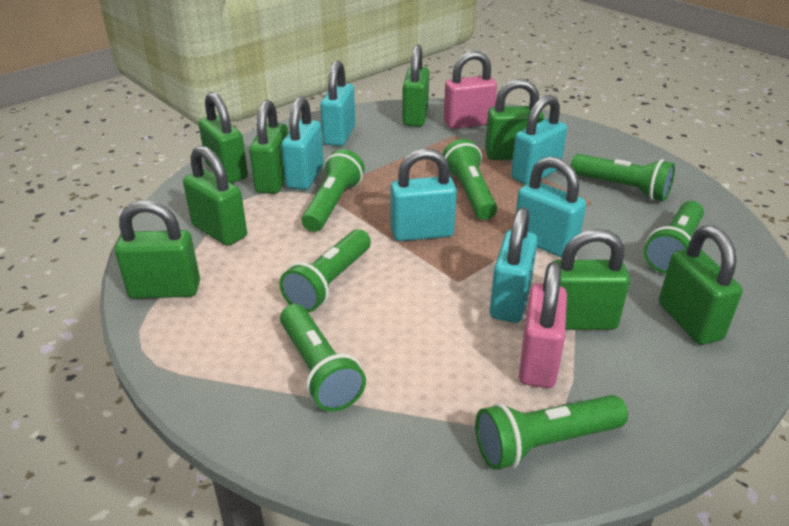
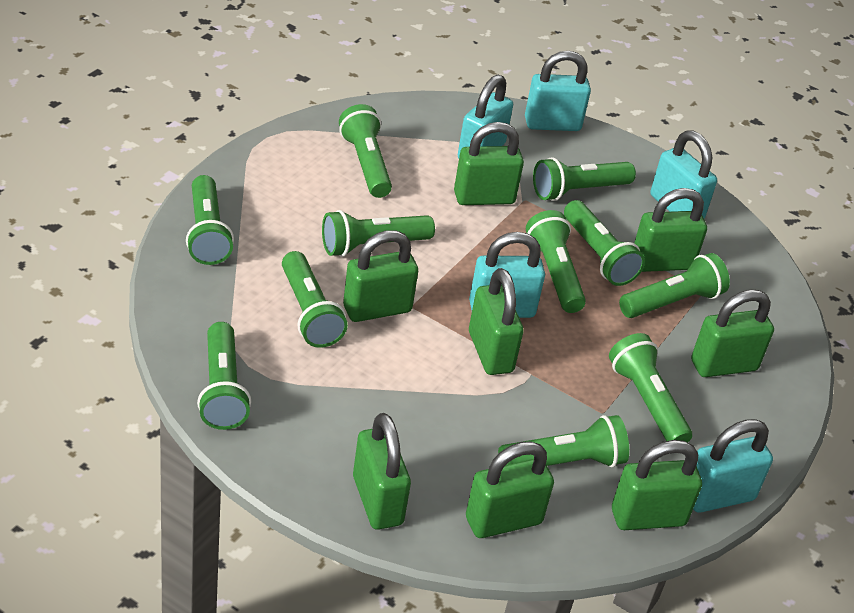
green flashlight: [279,229,371,312] [280,304,366,412] [301,149,365,232] [443,139,497,220] [475,395,628,470] [571,154,675,201] [644,201,704,274] = 7 -> [186,175,234,265] [197,322,251,430] [282,251,348,348] [322,210,435,257] [339,104,392,198] [498,415,629,468] [526,210,586,313] [533,157,636,201] [564,200,645,286] [609,333,692,443] [619,253,730,318] = 11
pink padlock: [444,51,497,129] [519,262,567,388] = 2 -> none = 0
turquoise padlock: [281,96,324,190] [320,60,355,146] [390,148,457,241] [490,207,538,323] [511,95,567,185] [516,156,586,258] = 6 -> [458,75,513,158] [469,232,545,318] [525,51,591,131] [650,130,717,218] [693,419,773,513] = 5

